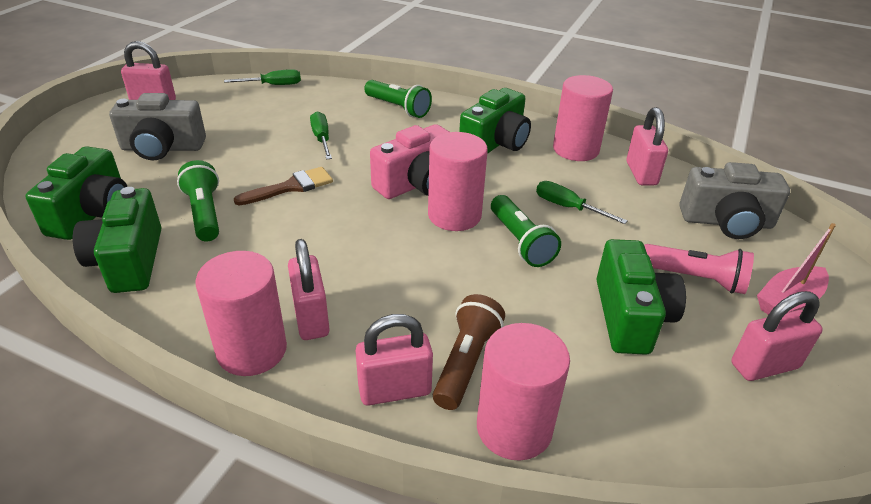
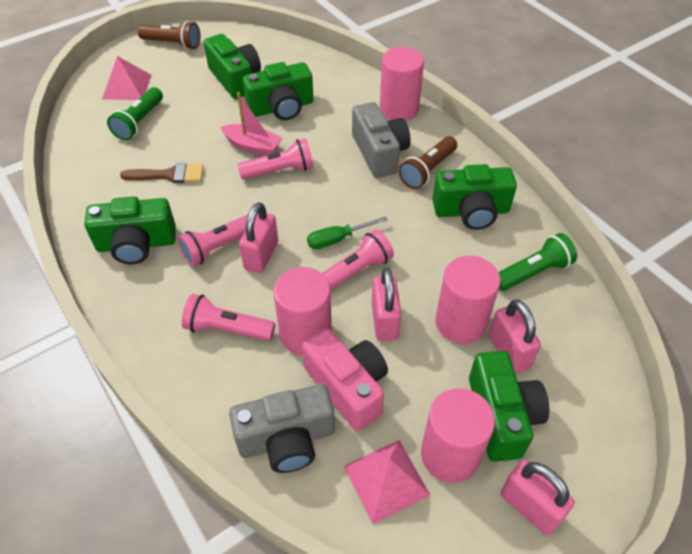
brown flashlight: [433,294,505,410] = 1 -> [138,21,200,50] [399,136,457,189] = 2
green camera: [25,146,128,240] [73,187,161,293] [459,88,531,154] [597,239,686,355] = 4 -> [84,196,176,264] [203,34,261,99] [243,62,313,120] [432,164,517,230] [469,351,549,462] = 5
green flashlight: [177,160,219,242] [364,80,432,118] [491,195,561,267] = 3 -> [107,87,163,140] [499,233,577,291] = 2
green screwdriver: [224,69,301,85] [310,111,332,159] [536,181,628,224] = 3 -> [307,216,388,249] = 1
pink flashlight: [644,244,754,294] = 1 -> [177,215,248,267] [182,294,275,341] [237,139,314,179] [322,230,394,290] = 4
pink padlock: [121,41,176,100] [288,239,330,340] [355,314,433,406] [626,107,668,186] [731,291,823,381] = 5 -> [239,202,278,273] [372,268,401,341] [489,299,541,374] [501,460,575,535] = 4
pink pyramid: none = 0 -> [102,56,151,100] [344,440,430,524] = 2

